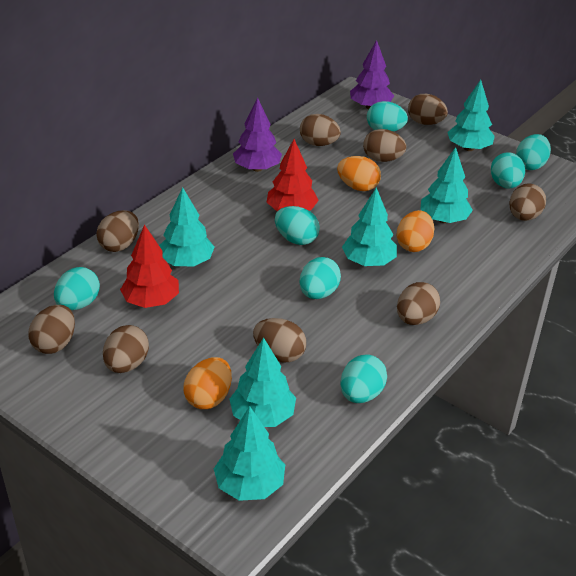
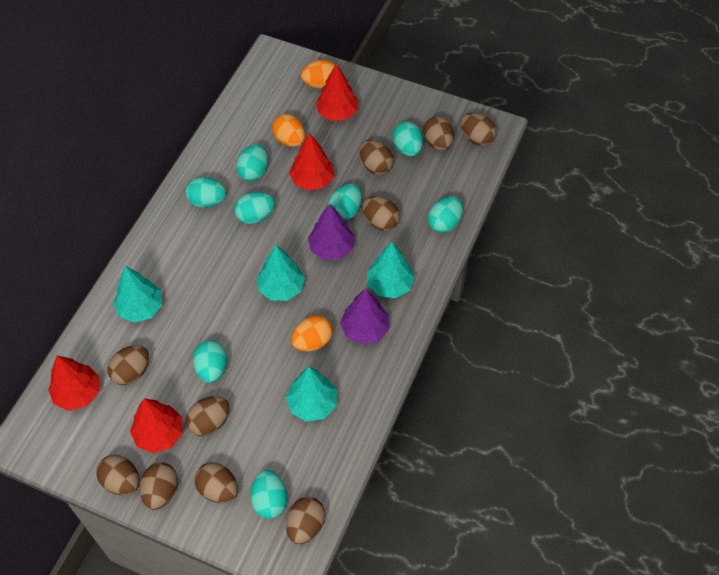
brown egg: [28,305,75,354] [96,210,139,252] [103,325,149,373] [253,318,306,363] [300,114,341,146] [363,129,406,162] [397,282,440,325] [408,94,448,125] [509,183,546,221] = 9 -> [96,455,140,495] [108,345,149,385] [140,462,178,510] [186,396,230,436] [195,462,238,503] [286,497,325,544] [359,140,394,175] [362,196,400,231] [423,116,454,151] [461,113,497,146] = 10
red tree: [120,224,179,308] [267,139,319,211] = 2 -> [48,355,100,411] [130,398,183,453] [289,133,334,191] [316,64,359,121] = 4
turquoise egg: [54,267,100,310] [275,206,320,245] [299,257,341,299] [340,355,387,403] [367,101,408,132] [491,152,525,189] [516,134,551,170] = 7 -> [185,177,226,208] [193,340,227,383] [234,192,275,224] [236,144,268,181] [251,470,288,519] [328,184,362,221] [393,121,423,156] [428,196,463,233] = 8
turquoise tree: [159,187,214,266] [214,406,285,501] [230,337,296,427] [342,188,397,266] [420,147,473,223] [447,80,495,151] = 6 -> [113,266,162,323] [257,245,305,301] [286,367,337,422] [367,242,415,298] = 4

